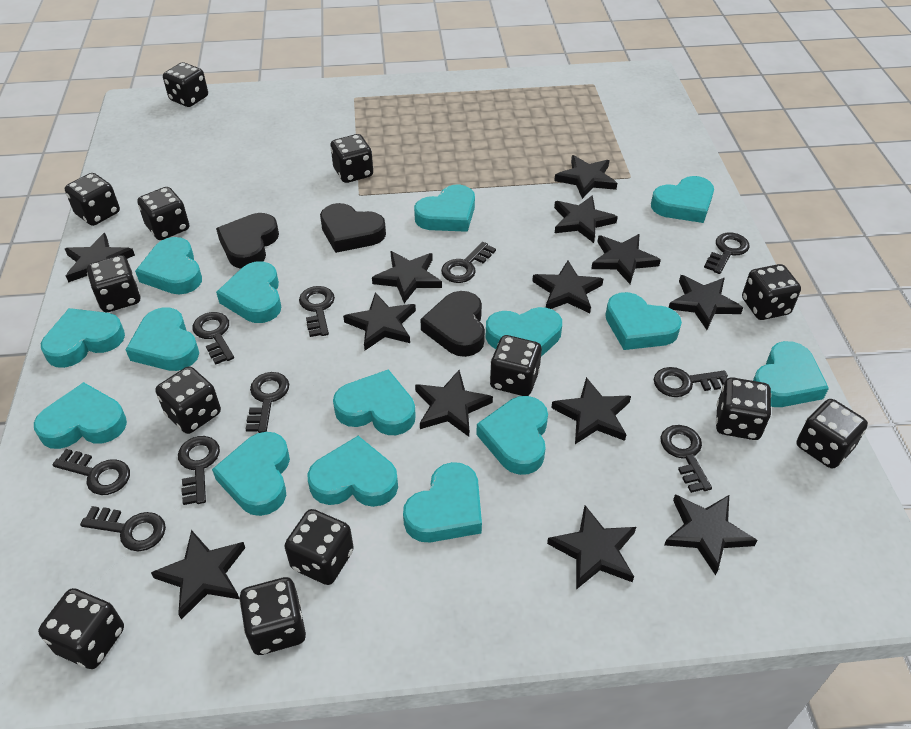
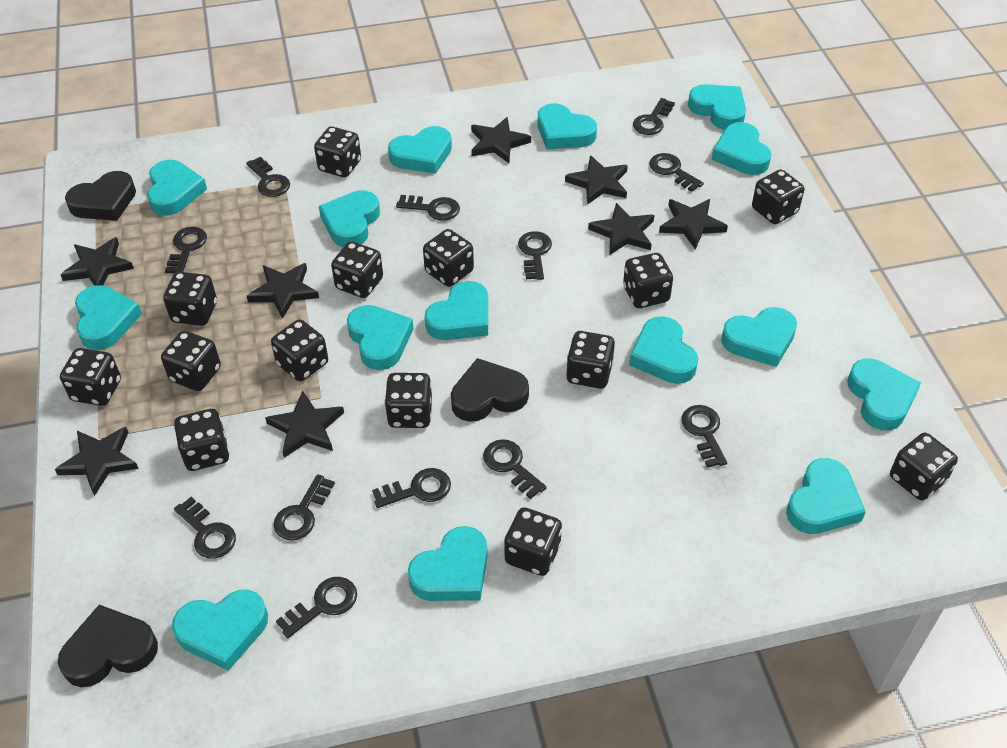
black dice: [38,588,124,669] [65,173,120,226] [87,255,140,312] [137,187,189,240] [156,366,221,434] [163,62,208,107] [239,577,306,655] [285,509,354,585] [331,134,373,183] [490,335,542,396] [716,377,771,440] [742,264,801,320] [797,399,868,468] = 13 -> [60,348,121,406] [161,331,221,391] [163,272,217,326] [174,409,229,471] [271,319,328,381] [314,127,361,177] [331,241,383,298] [385,373,432,428] [423,229,474,287] [504,507,562,576] [566,331,615,389] [623,253,673,308] [752,169,804,224] [890,433,958,500] = 14
black key: [52,449,130,495] [80,506,166,551] [178,436,220,505] [193,312,234,365] [246,372,289,433] [299,286,335,337] [441,242,496,283] [654,367,728,397] [660,425,712,493] [704,233,750,274] = 10 -> [165,227,207,273] [174,497,236,559] [246,156,290,197] [273,474,335,541] [276,577,357,638] [372,468,451,508] [396,195,460,221] [483,439,547,499] [518,231,552,280] [633,98,675,135] [649,153,704,192] [681,405,727,468] = 12
black star: [65,233,135,283] [151,530,245,620] [343,292,416,350] [372,251,442,303] [415,370,493,437] [532,261,603,313] [547,505,636,590] [551,377,631,444] [554,155,617,199] [554,195,618,243] [591,234,661,284] [664,494,757,575] [668,275,743,330] = 13 -> [55,427,139,496] [61,237,134,286] [247,263,319,319] [265,391,344,458] [471,117,531,163] [565,155,628,205] [588,203,654,255] [659,199,728,250] = 8

